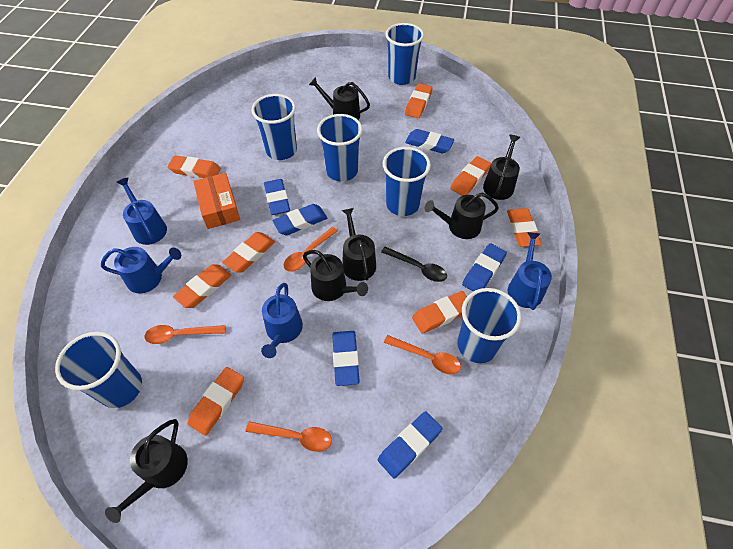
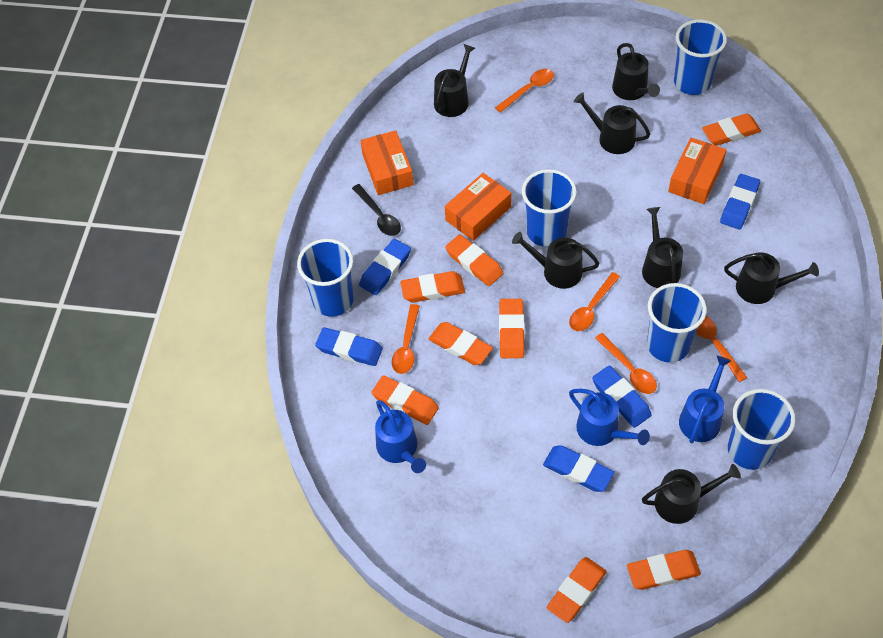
black watering can: [105,419,188,523] [303,250,368,301] [309,77,370,120] [342,208,376,281] [424,193,499,239] [483,135,520,200] = 6 -> [434,44,475,117] [512,232,599,289] [574,93,650,154] [612,43,660,100] [642,207,683,288] [642,464,741,524] [724,252,819,304] = 7
blue cup: [55,332,142,408] [251,94,297,160] [317,114,363,181] [383,147,431,216] [386,23,424,85] [457,288,521,363] = 6 -> [297,239,354,317] [522,169,577,247] [647,283,707,363] [674,20,727,95] [728,389,795,470] = 5
blue eraser: [264,179,290,215] [272,204,327,235] [332,331,360,386] [378,411,442,478] [405,129,454,153] [462,243,507,292] = 6 -> [315,327,383,366] [359,239,411,295] [543,445,614,492] [592,365,652,428] [720,174,760,230] = 5
blue watering can: [101,247,181,293] [117,177,167,245] [261,283,303,358] [508,232,552,310] = 4 -> [375,400,426,473] [569,389,650,446] [679,356,731,443] = 3
orange box: [193,173,240,229] = 1 -> [361,130,414,195] [445,173,511,241] [668,138,727,204] = 3
orange spoon: [144,325,225,344] [246,421,332,452] [283,227,338,272] [384,335,461,375] = 4 -> [392,304,420,374] [495,69,554,113] [569,272,620,331] [595,333,657,394] [696,316,747,382] = 5

